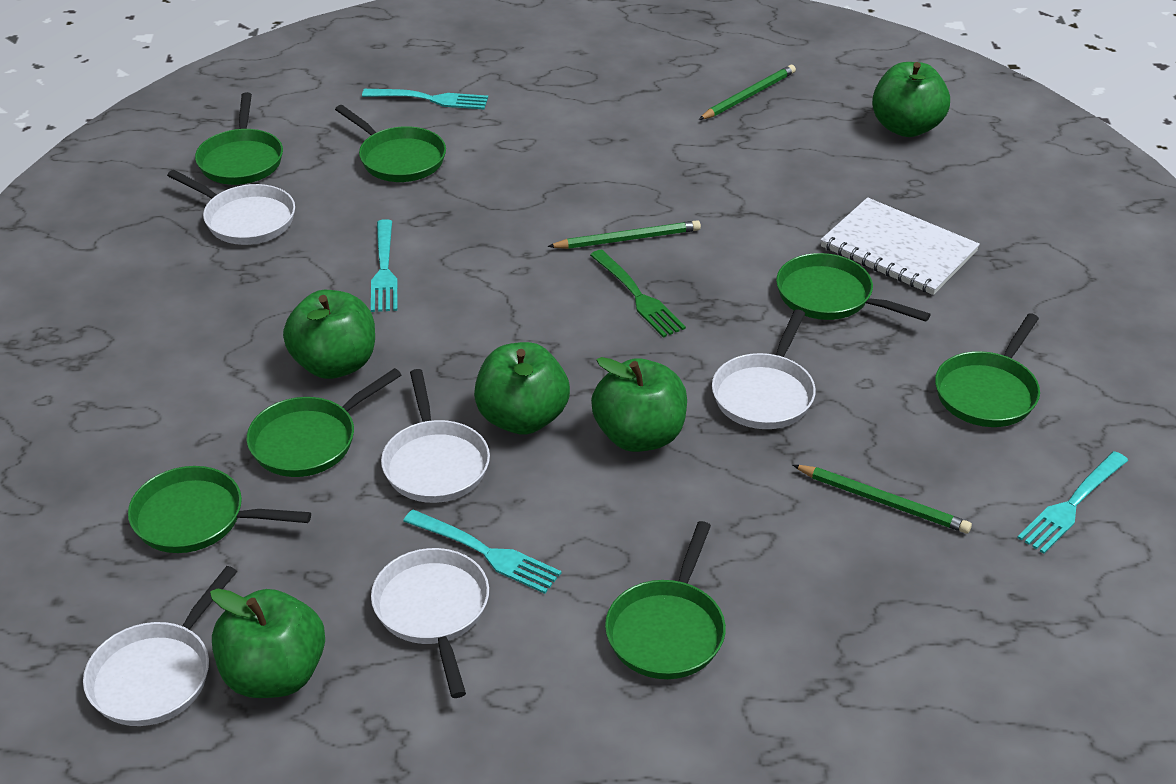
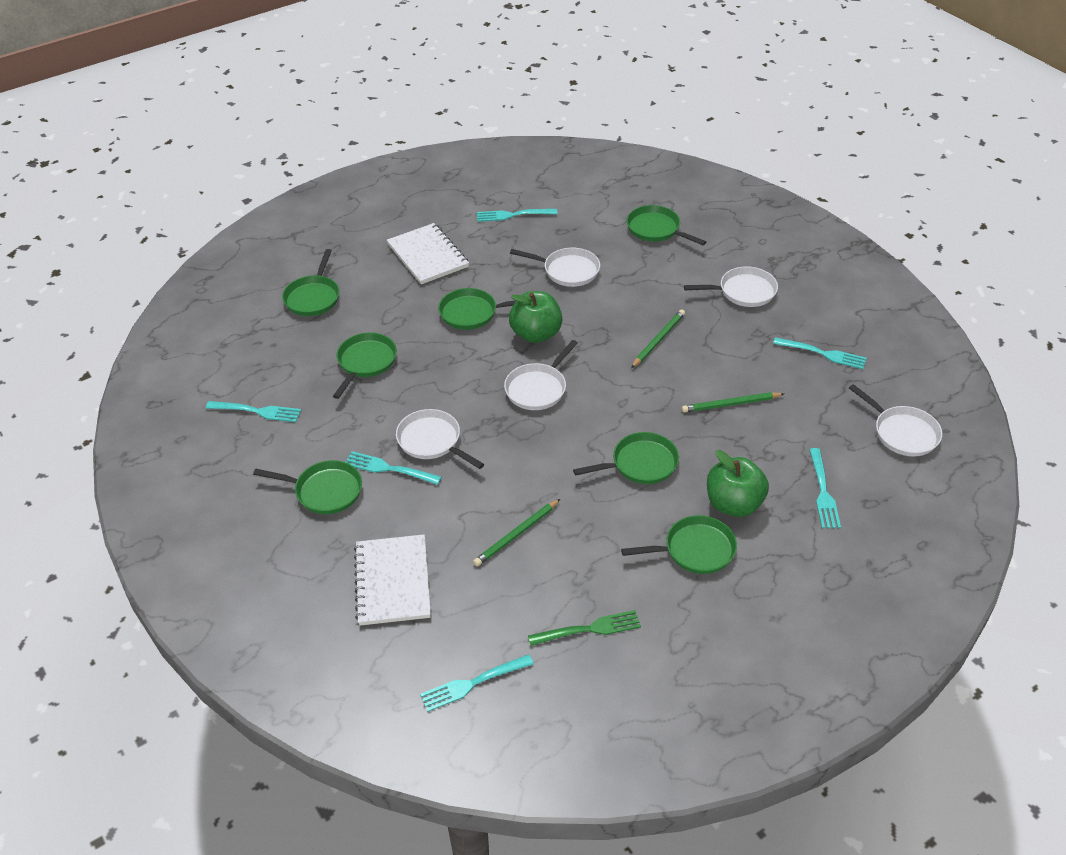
green apple: [210,588,325,698] [283,290,375,379] [474,342,570,435] [591,357,687,452] [872,62,950,137] = 5 -> [509,291,562,343] [707,450,769,517] = 2
turquoise fork: [362,89,488,109] [371,219,398,312] [403,510,562,594] [1017,451,1128,554] = 4 -> [206,401,301,422] [346,451,442,485] [420,654,534,712] [477,209,557,222] [773,337,866,369] [809,448,841,528] = 6
white notebook: [821,197,980,295] = 1 -> [354,534,431,625] [387,223,469,284] = 2

